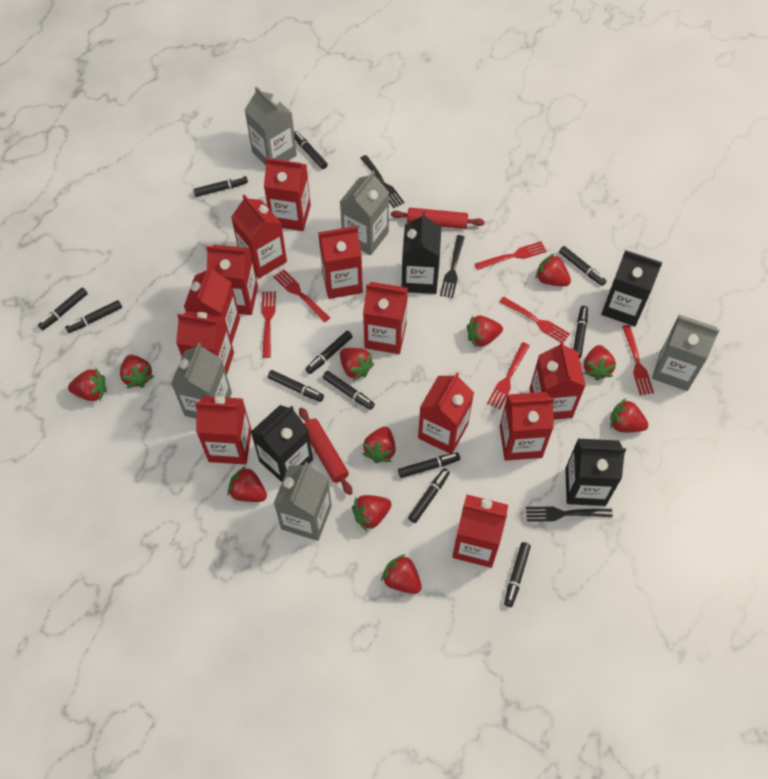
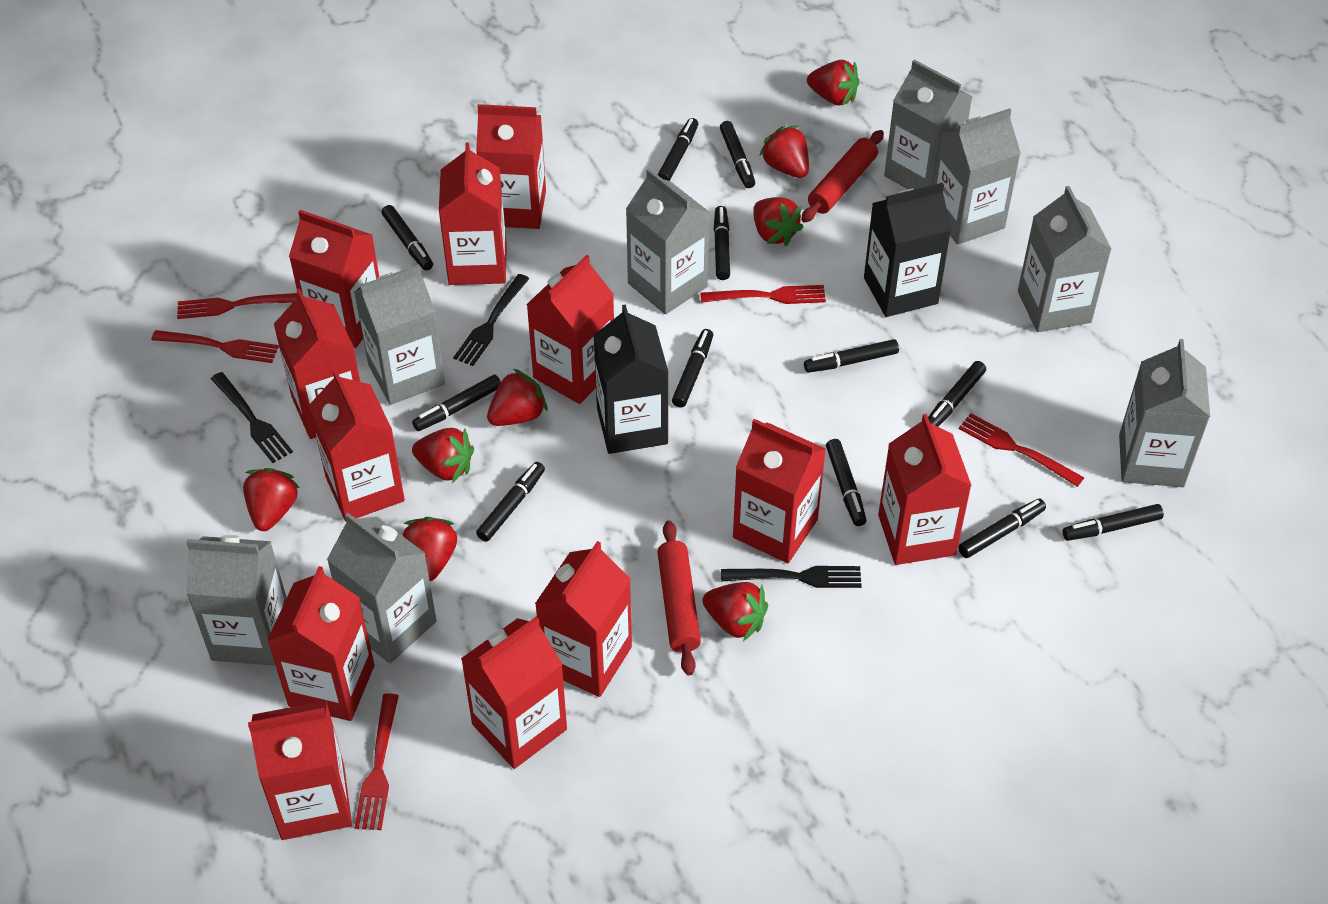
black carton: [251,405,313,482] [402,212,441,294] [565,439,626,506] [601,250,662,326] = 4 -> [593,305,668,454] [864,183,951,317] = 2
grey carton: [171,343,232,419] [245,86,297,166] [274,462,332,541] [340,171,389,255] [652,315,720,391] = 5 -> [186,535,287,666] [327,513,436,663] [354,264,445,405] [626,169,710,314] [884,60,972,189] [934,108,1021,245] [1018,186,1111,332] [1119,339,1210,487] = 8
red fork: [261,291,276,358] [273,269,330,322] [475,241,547,270] [487,342,530,409] [499,297,570,343] [622,325,654,395] = 6 -> [151,330,279,363] [177,293,298,319] [354,693,399,830] [700,285,826,304] [959,413,1084,487] = 5
red strawberry: [68,368,107,401] [120,355,154,388] [228,466,267,502] [340,348,374,381] [352,495,392,531] [363,427,396,463] [381,554,422,594] [467,315,503,348] [536,253,571,286] [584,345,616,381] [610,399,649,432] = 11 -> [243,468,299,531] [403,517,457,581] [412,428,474,483] [487,369,548,426] [702,582,768,641] [753,197,804,246] [759,126,809,178] [807,60,859,106] = 8

